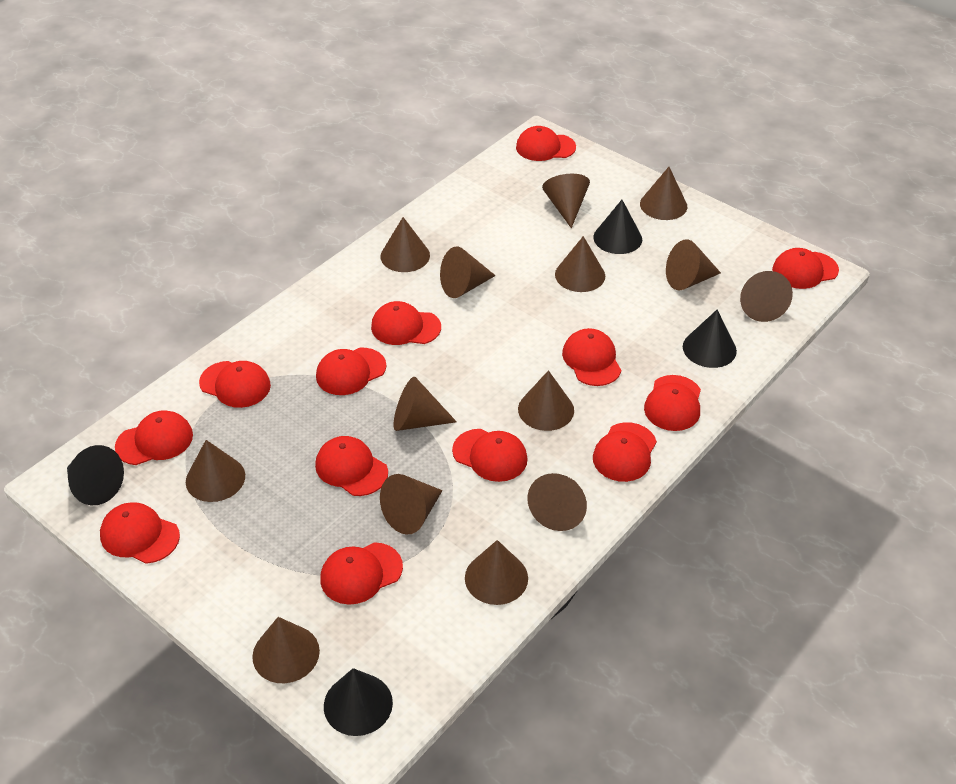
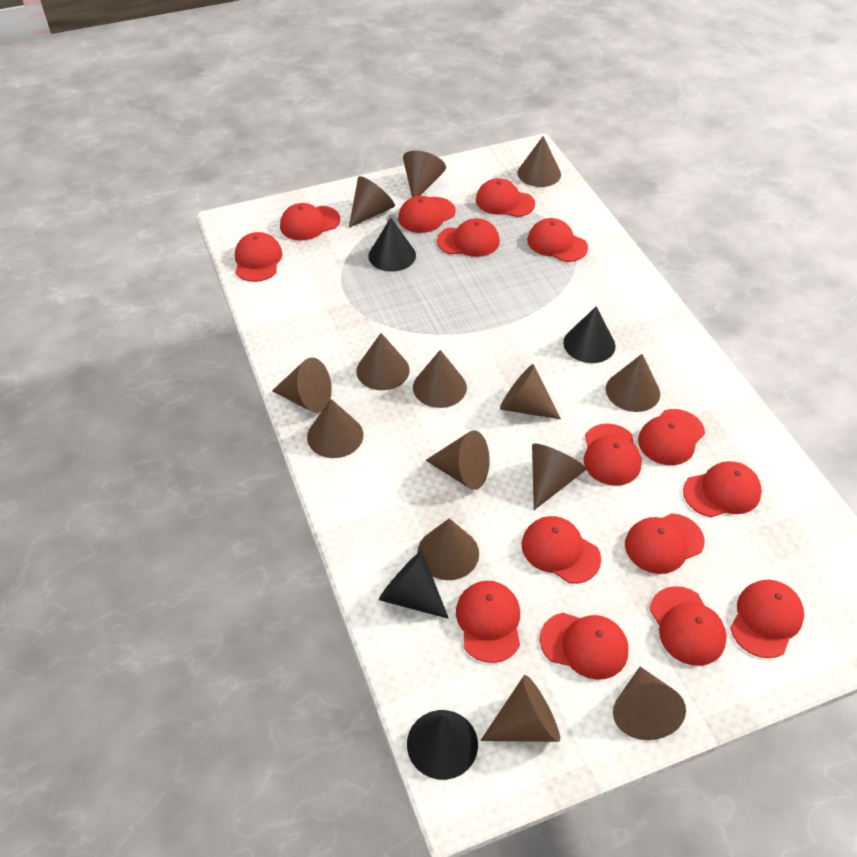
red cap: [100,502,180,564] [115,410,193,465] [199,361,271,408] [315,436,388,496] [316,348,386,395] [320,542,403,605] [371,301,441,345] [452,429,528,482] [516,126,576,161] [562,328,621,386] [593,422,657,482] [644,375,701,431] [772,248,839,289] = 13 -> [235,232,282,282] [280,203,340,241] [398,196,456,233] [437,218,500,257] [456,581,520,663] [476,178,535,217] [522,516,601,584] [527,218,588,262] [540,613,629,680] [584,424,641,486] [625,513,705,574] [638,409,705,465] [650,586,727,666] [683,461,762,517] [730,580,804,658] = 15

